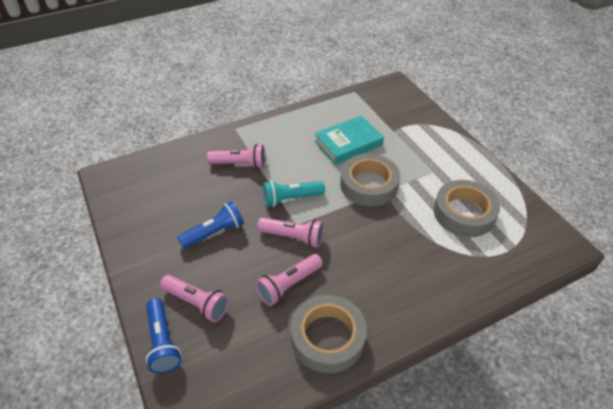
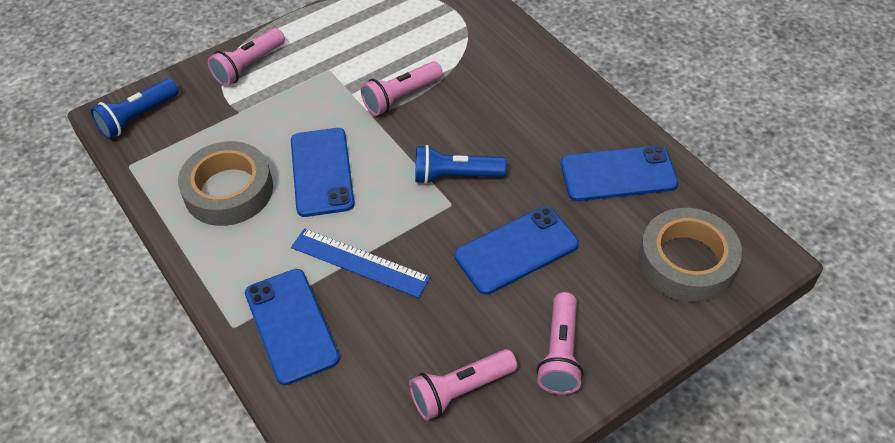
blue phone: none = 0 -> [245,269,340,385] [291,128,355,217] [455,206,579,295] [560,145,678,201] = 4
blue ruler: none = 0 -> [291,228,431,298] = 1
grey tape: [291,295,367,373] [340,154,400,207] [433,180,500,237] = 3 -> [178,141,273,226] [639,208,742,302] = 2
turquoise book: [314,115,384,165] = 1 -> none = 0
turquoise flashlight: [263,181,325,207] = 1 -> none = 0

